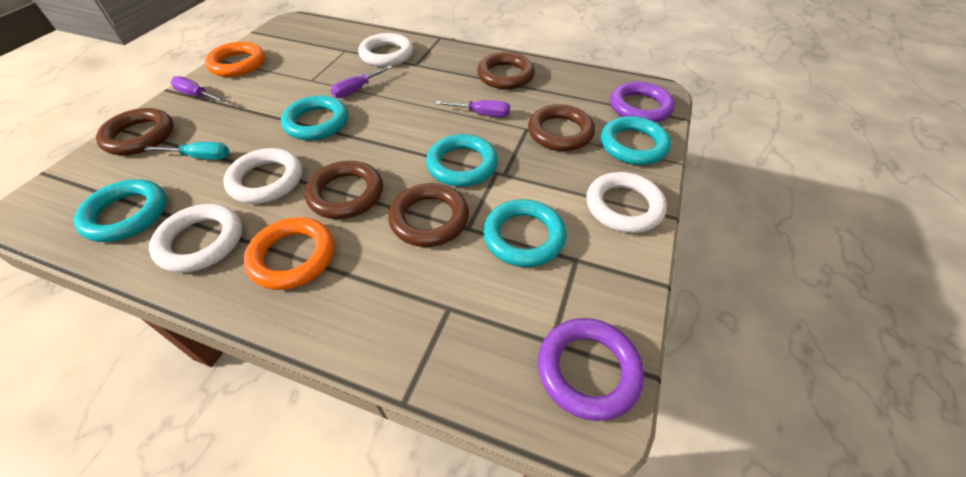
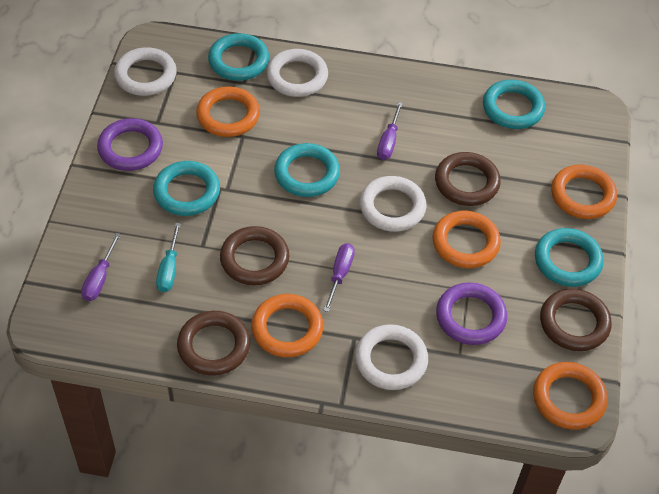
brown ring: [96,108,174,155] [305,161,383,219] [388,183,469,247] [477,52,535,89] [528,104,595,151] = 5 -> [177,311,250,375] [220,226,289,285] [435,152,501,206] [540,289,612,351] = 4
orange ring: [205,42,265,77] [243,217,334,290] = 2 -> [196,86,260,137] [251,294,323,357] [432,211,501,268] [533,362,608,430] [551,164,617,219] = 5

